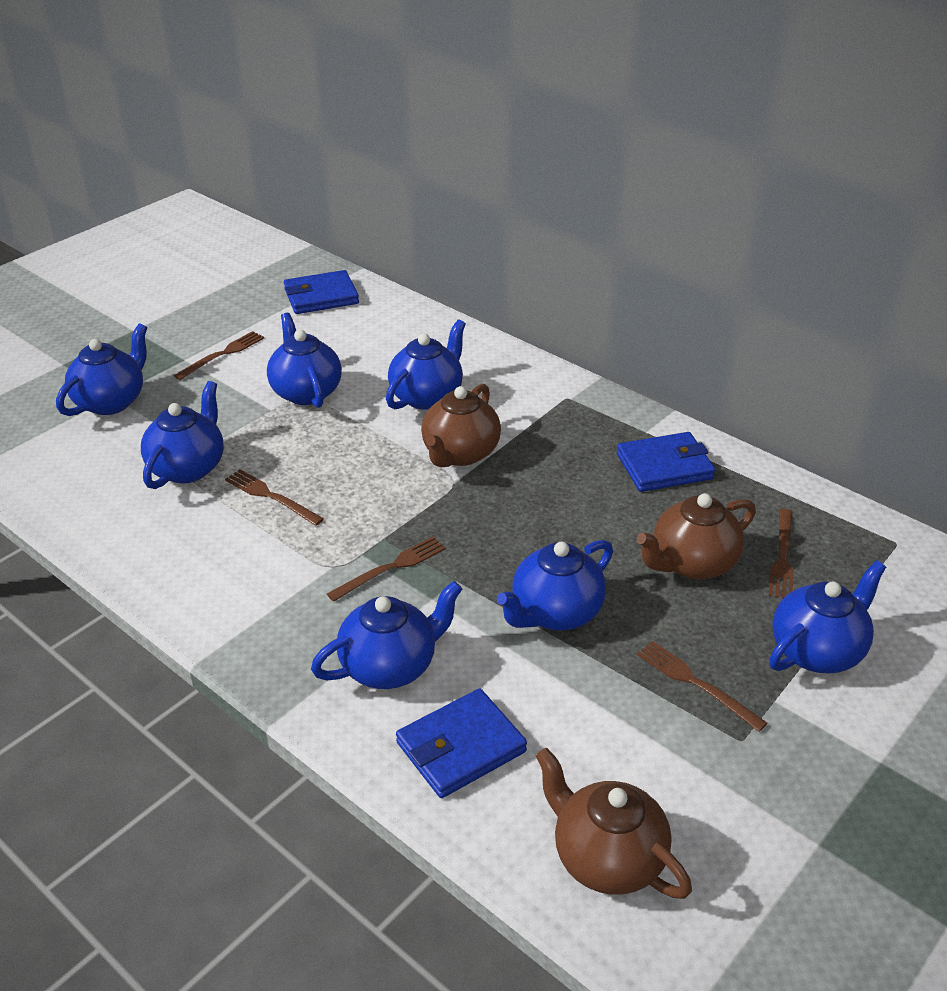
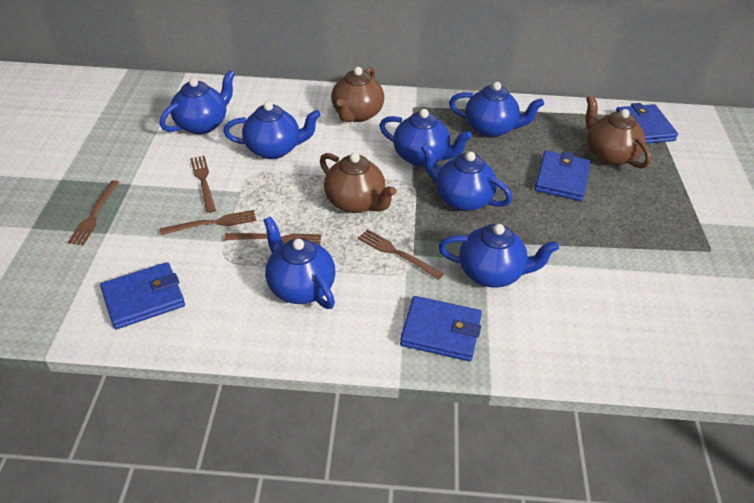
blue wallet: [284,270,359,314] [396,688,527,798] [617,432,715,492] = 3 -> [100,262,185,329] [400,296,482,361] [534,151,591,201] [616,103,678,144] = 4

